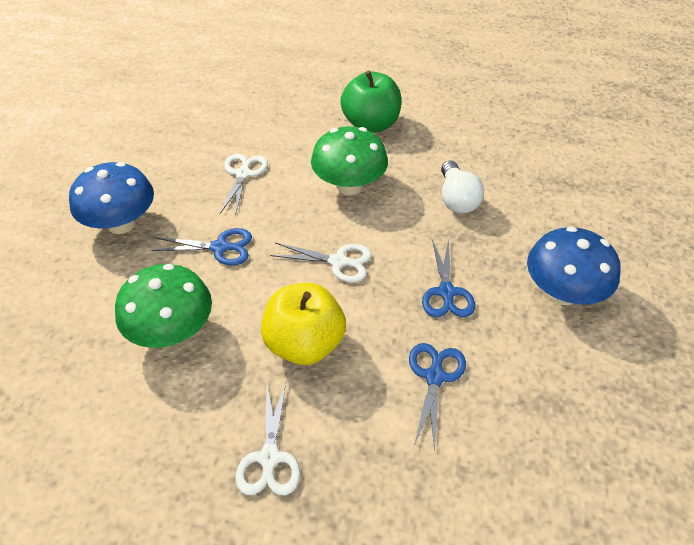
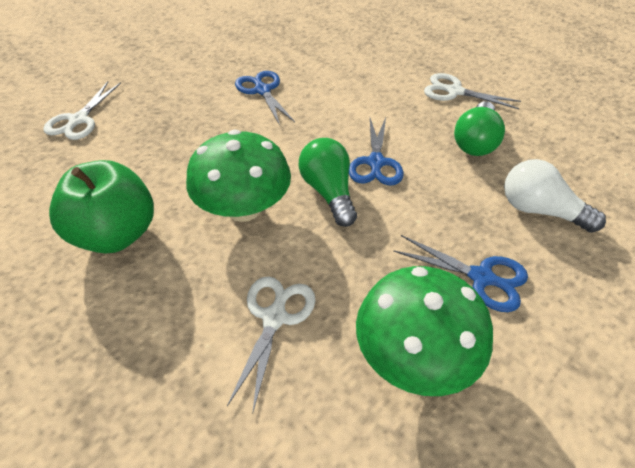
blue mushroom: [69,162,154,234] [527,226,620,305] = 2 -> none = 0
green light bulb: none = 0 -> [299,138,357,227] [454,101,505,156] = 2
yellow apple: [261,283,346,365] = 1 -> none = 0

